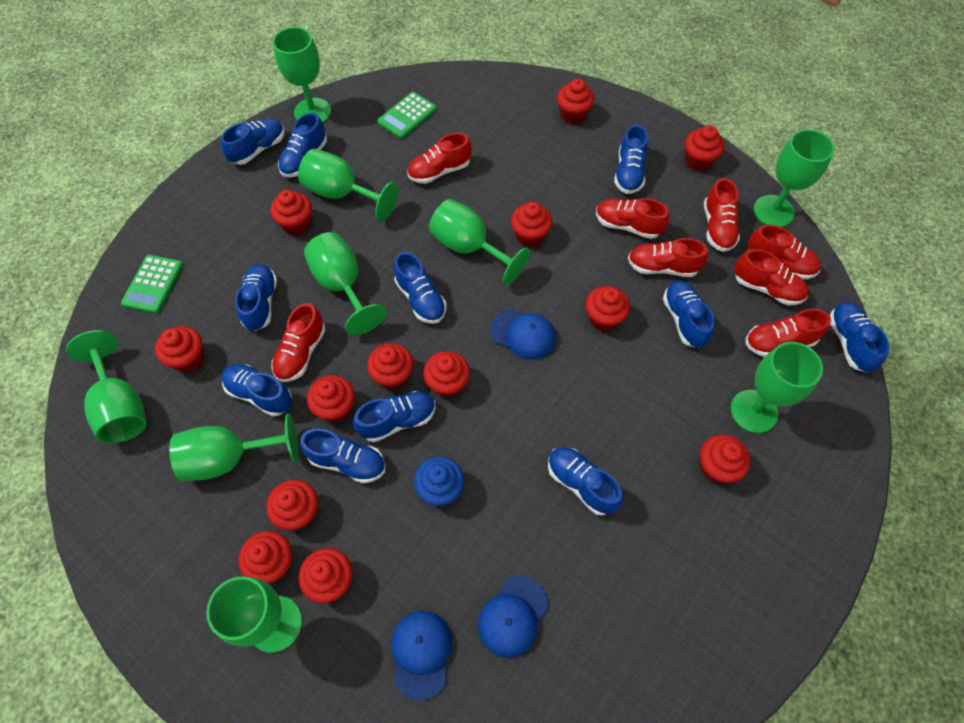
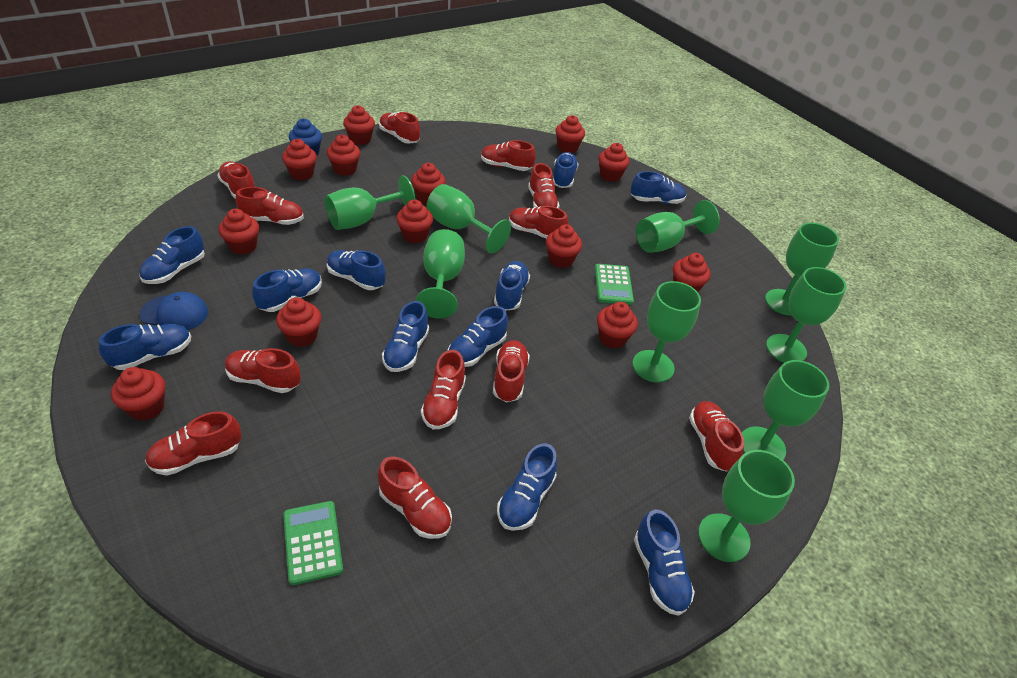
blue cap: [391,611,452,701] [478,576,549,658] [490,310,556,360] = 3 -> [139,292,208,330] = 1
red shoe: [271,303,326,382] [407,132,472,184] [596,198,669,239] [628,238,708,277] [704,178,740,252] [734,249,809,305] [745,309,831,357] [747,225,821,279] = 8 -> [145,411,242,476] [217,161,255,199] [225,348,301,393] [236,187,304,225] [378,456,452,539] [379,112,420,144] [421,350,466,429] [481,140,536,171] [493,340,530,402] [509,206,569,239] [528,163,560,208] [689,401,744,472] = 12

